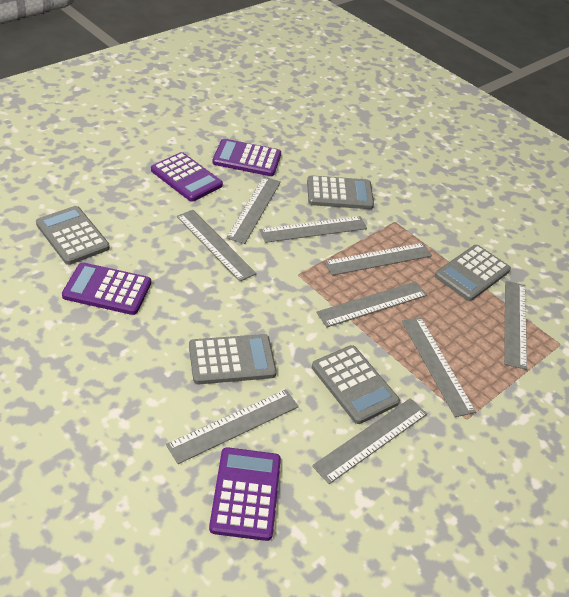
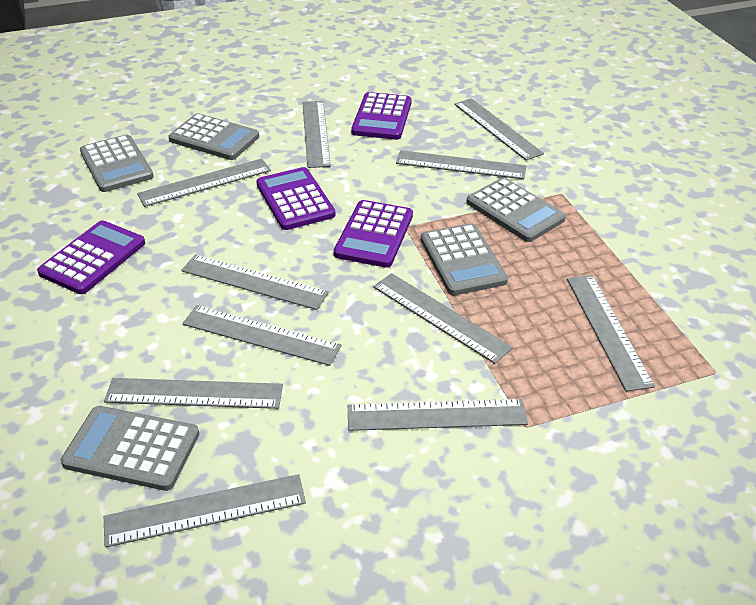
grey ruler: [166,389,299,464] [177,210,257,282] [226,177,281,244] [260,216,367,243] [312,398,427,484] [316,282,427,327] [324,243,432,276] [402,317,476,417] [504,281,527,370] = 9 -> [104,378,283,409] [104,474,306,548] [137,158,271,207] [181,254,329,310] [182,305,342,366] [302,101,331,168] [348,399,528,431] [373,273,513,364] [396,150,526,179] [454,98,544,160] [567,275,655,392] = 11

